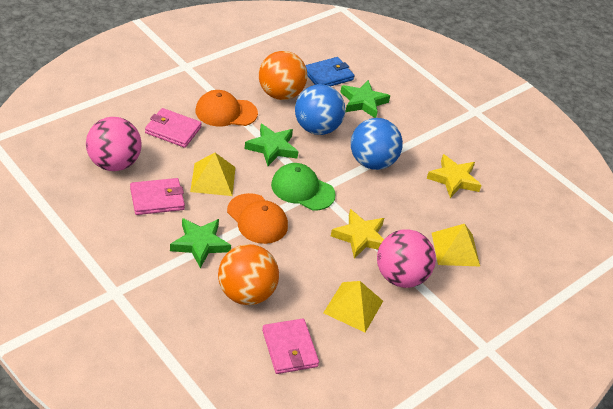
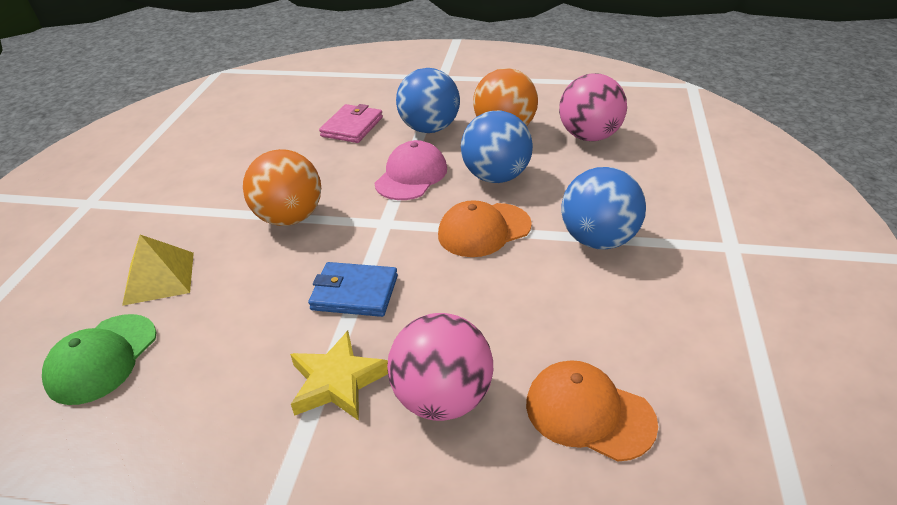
blue ball: [295,84,345,135] [351,118,403,170] = 2 -> [396,68,460,133] [461,111,533,183] [561,167,646,250] = 3
green star: [170,218,231,268] [245,124,298,166] [340,80,390,118] = 3 -> none = 0
pink cap: none = 0 -> [375,140,447,200] = 1
pink wallet: [130,178,185,215] [145,108,202,148] [262,319,319,374] = 3 -> [319,104,383,143] = 1
yellow pyramid: [190,153,236,196] [323,281,383,332] [432,224,480,266] = 3 -> [122,235,194,306] = 1
yellow star: [331,209,384,259] [427,154,482,198] = 2 -> [290,331,388,421] = 1

